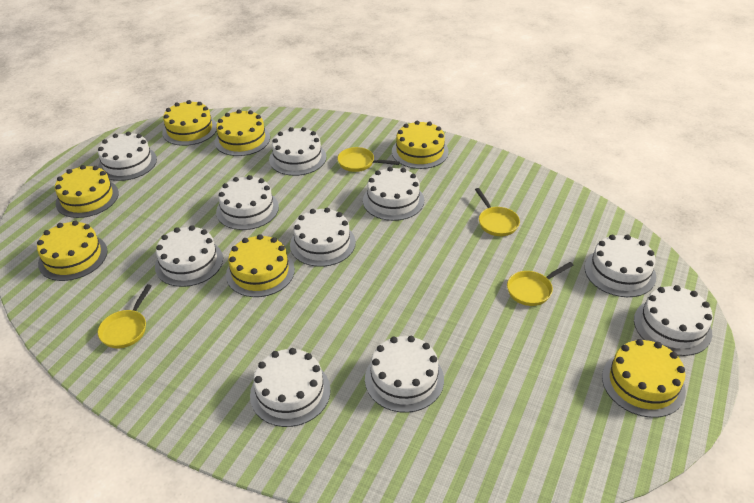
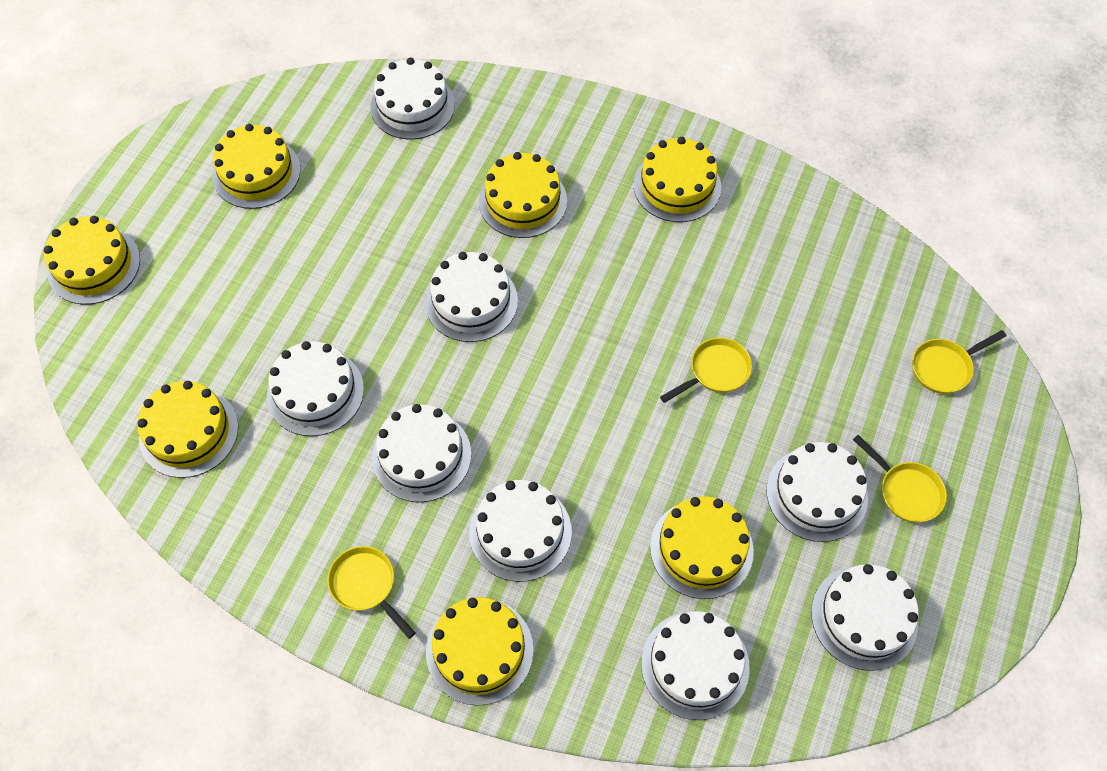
white cake: [98,132,157,181] [155,225,223,287] [216,175,279,230] [250,348,331,427] [269,127,326,176] [290,208,356,267] [363,167,424,221] [365,336,444,413] [585,234,656,297] [634,285,713,356] = 10 -> [267,341,364,436] [371,57,455,140] [372,404,471,502] [425,252,518,342] [469,480,572,582] [641,611,750,720] [767,442,868,542] [811,564,919,671] = 8

